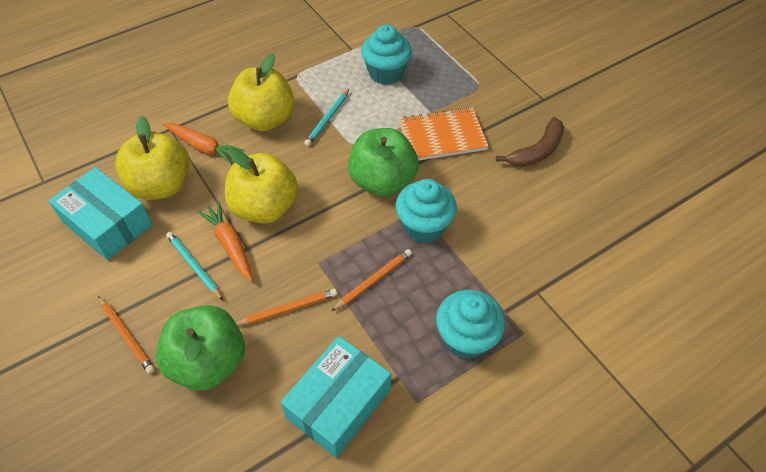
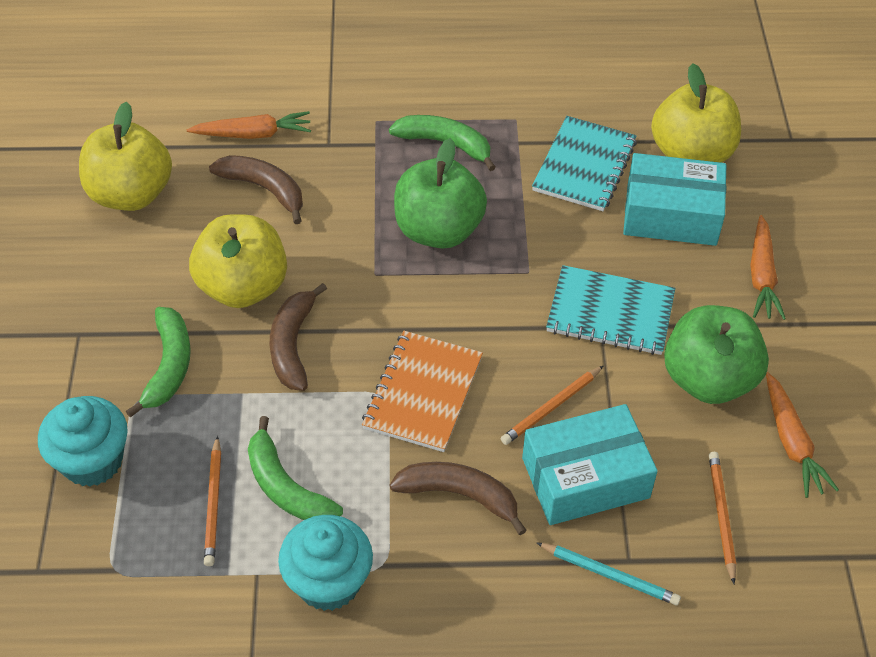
brown banana: [496,117,564,167] = 1 -> [209,155,303,224] [270,283,327,391] [390,462,527,535] = 3
green banana: none = 0 -> [126,307,191,418] [248,416,343,520] [389,115,496,171] = 3
orange carrot: [163,123,244,165] [197,202,253,281] = 2 -> [186,111,311,139] [750,215,786,320] [766,372,839,498] = 3
turquoise cupcake: [361,24,412,85] [396,179,457,243] [436,290,505,359] = 3 -> [38,396,128,487] [278,515,373,611] = 2
turquoise notebook: none = 0 -> [532,116,637,211] [546,265,675,355] = 2
turquoise pencil: [166,232,223,300] [304,89,349,146] = 2 -> [536,542,681,605] = 1

